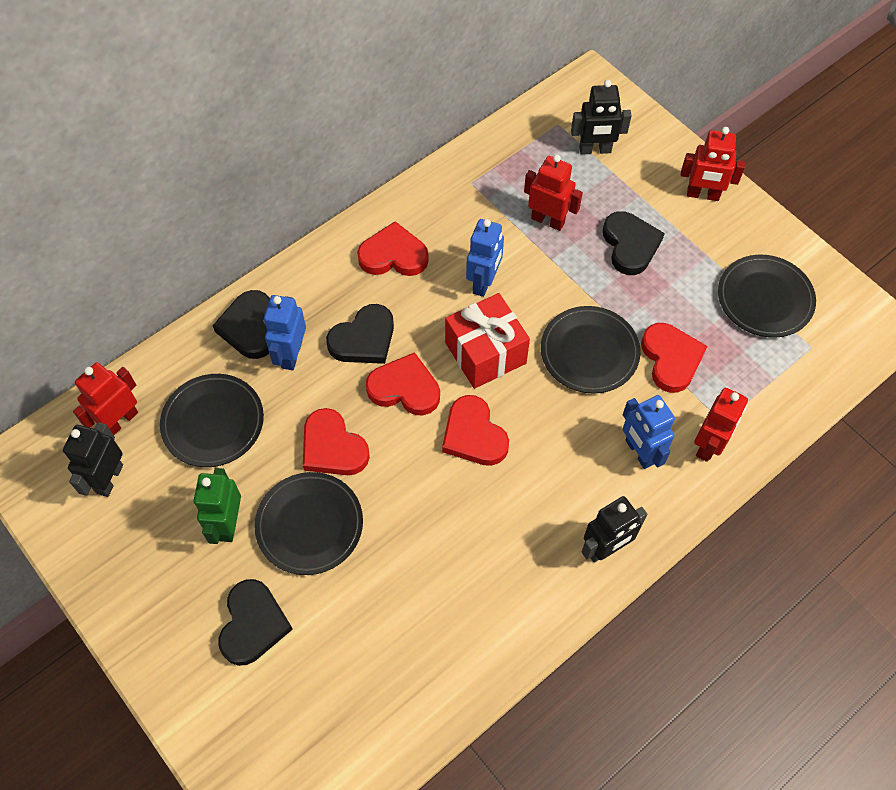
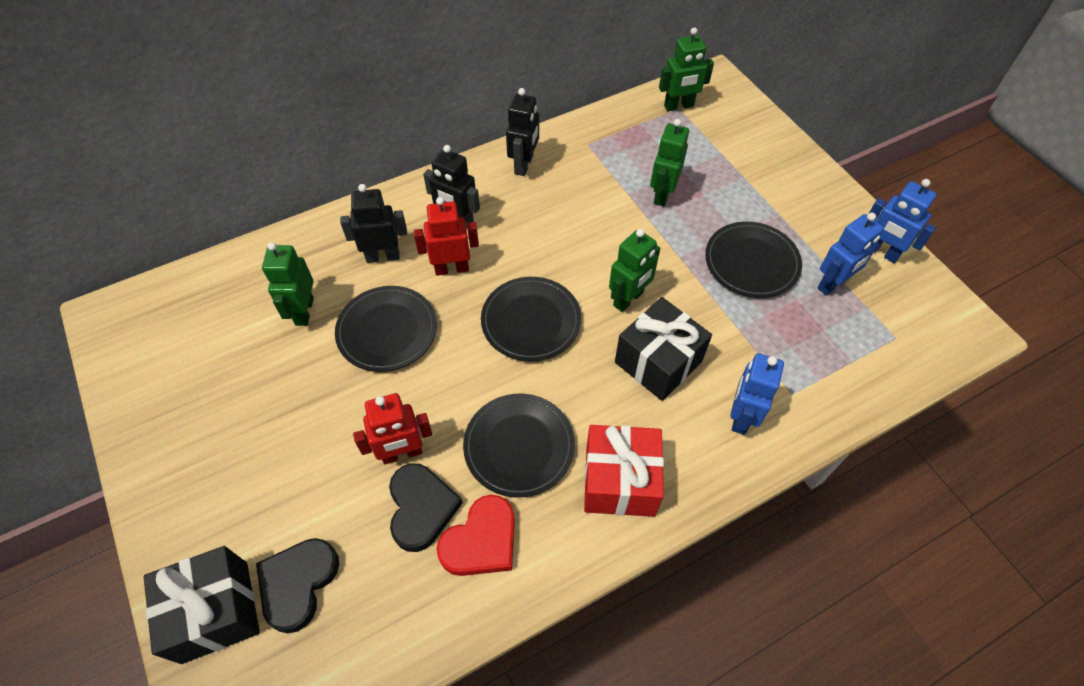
black gift: none = 0 -> [144,546,260,664] [615,297,712,401] = 2
black heart: [213,290,270,359] [218,579,293,666] [326,304,394,364] [603,211,665,275] = 4 -> [256,538,339,633] [389,463,463,552] = 2
green robot: [194,468,241,544] = 1 -> [262,242,314,326] [609,229,660,312] [650,119,689,207] [659,28,714,111] = 4
red heart: [303,408,370,475] [357,221,429,276] [366,352,440,415] [442,395,509,466] [641,323,707,393] = 5 -> [437,495,515,576] = 1
red robot: [73,363,138,435] [524,154,583,231] [681,127,745,201] [694,388,748,462] = 4 -> [353,393,432,464] [414,197,479,276] = 2

